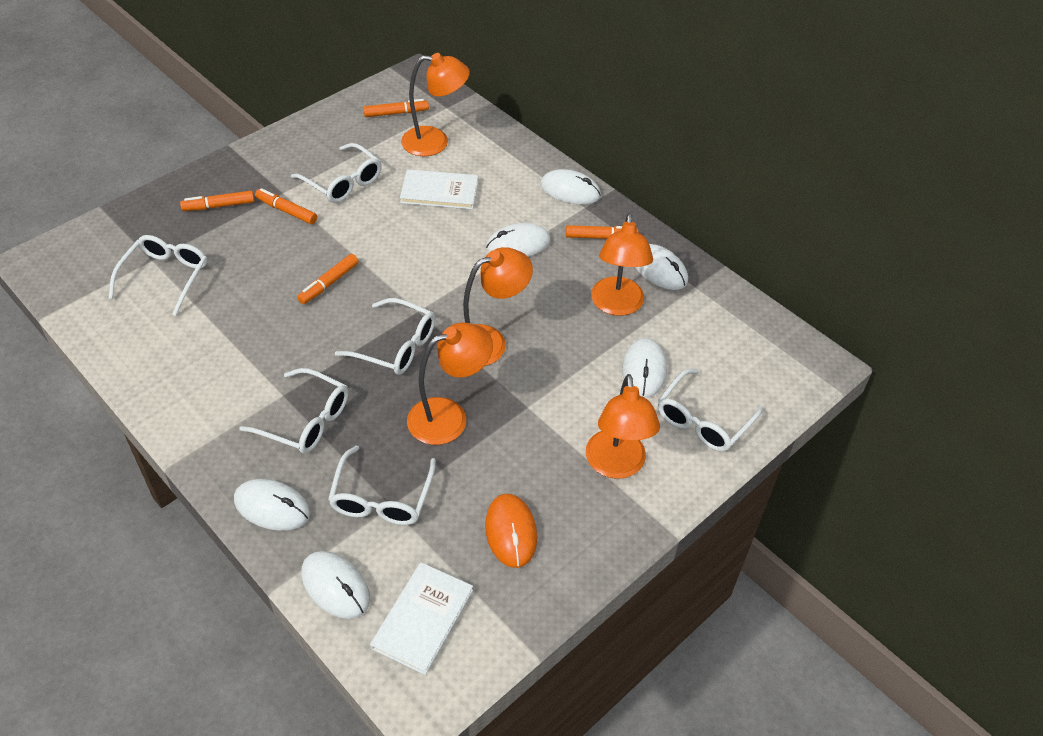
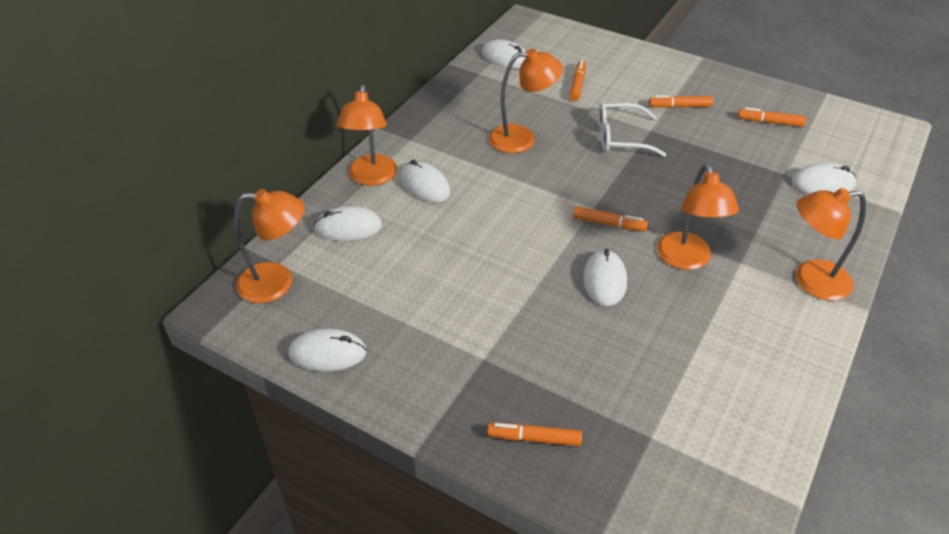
orange mouse: [485,494,537,568] = 1 -> none = 0
white book: [370,562,473,675] [400,169,478,209] = 2 -> none = 0
white glasses: [109,235,207,316] [239,368,348,454] [291,143,382,203] [328,446,436,525] [335,298,435,375] [658,369,764,452] = 6 -> [598,102,666,157] = 1

